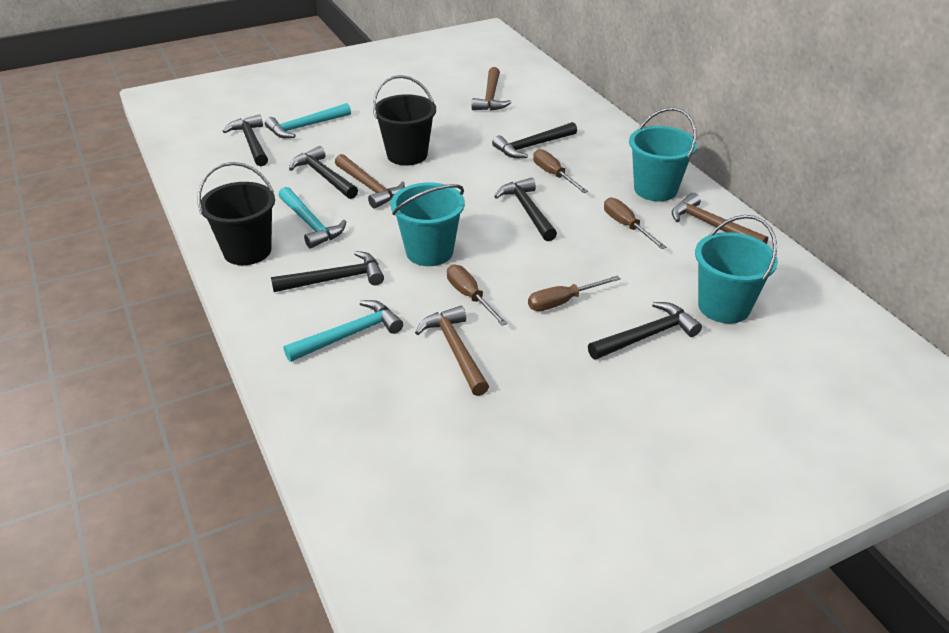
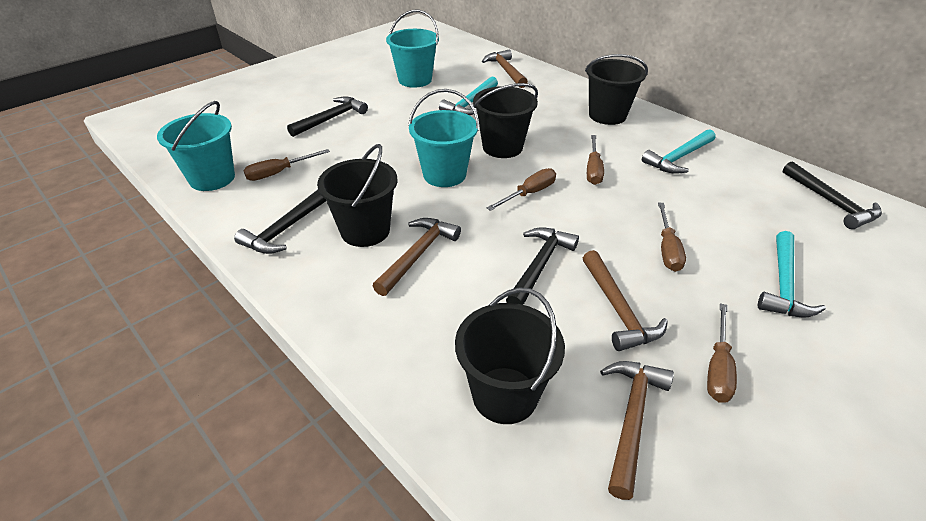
black bucket: [197,162,275,265] [373,75,436,165] = 2 -> [317,144,398,247] [455,287,565,424] [473,83,538,158] [585,54,648,125] = 4
black hammer: [222,114,268,166] [271,251,384,292] [289,146,358,199] [492,122,577,158] [494,178,557,241] [588,302,702,359] = 6 -> [234,190,326,254] [287,96,368,137] [506,227,579,305] [783,161,882,229] = 4
brown screwdriver: [447,265,508,326] [528,275,621,311] [533,149,588,193] [604,197,666,249] = 4 -> [243,149,330,181] [487,168,556,211] [587,135,604,185] [658,202,686,272] [707,303,737,403] = 5

